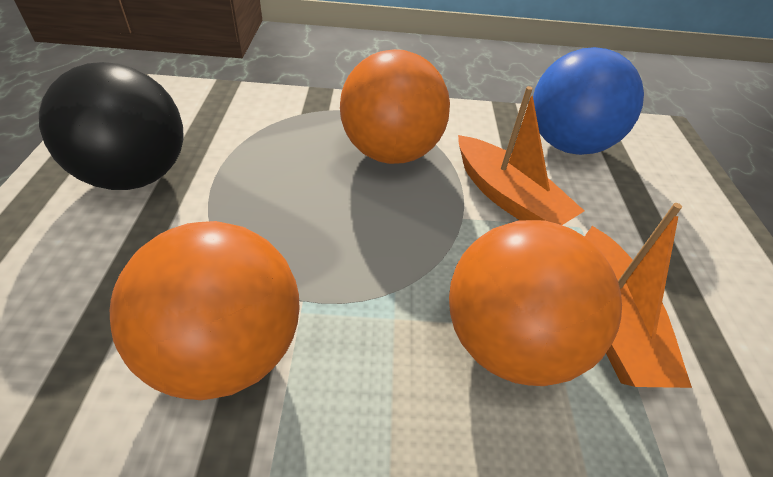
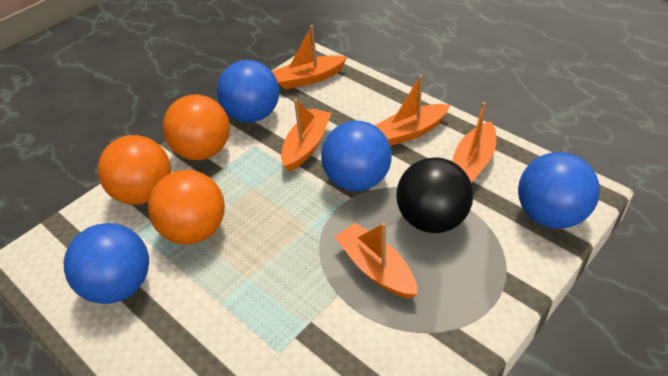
blue ball: [533,47,644,155] = 1 -> [64,223,149,304] [217,60,279,123] [321,121,392,191] [518,152,600,229] = 4
orange boat: [458,86,584,225] [585,203,692,388] = 2 -> [272,25,347,90] [281,99,332,172] [335,222,418,299] [375,75,450,146] [452,102,496,183] = 5

